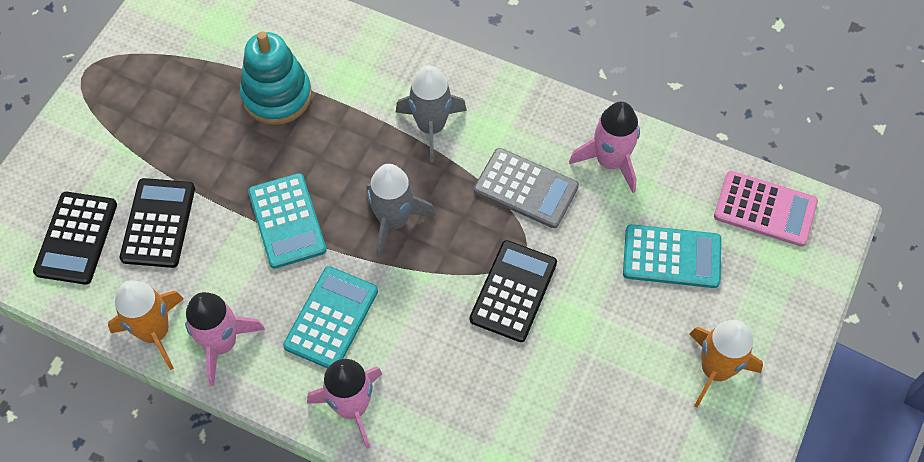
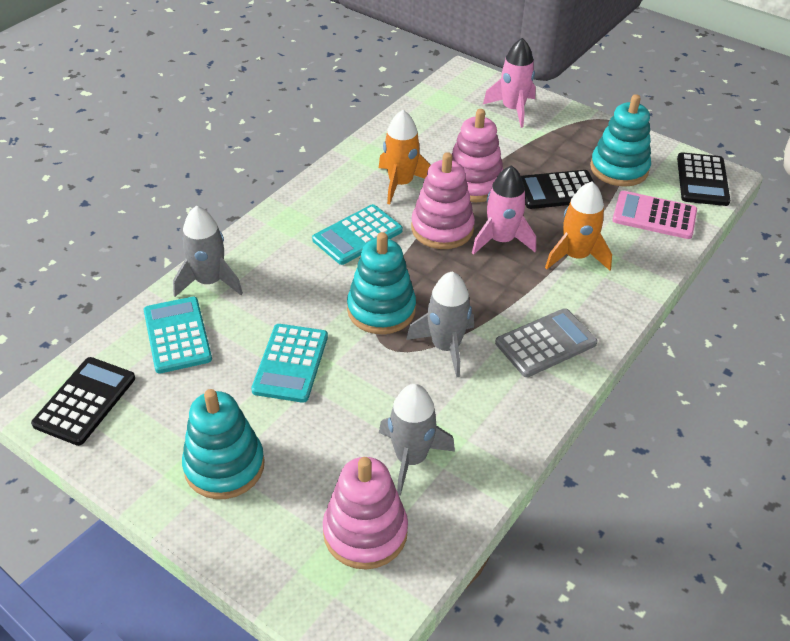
grey rocket: [366,164,436,258] [396,66,467,162] = 2 -> [173,206,243,297] [379,384,455,496] [406,271,474,378] = 3
pink rocket: [185,292,265,386] [307,359,382,449] [569,102,640,193] = 3 -> [472,165,536,255] [483,38,536,128] = 2
pink stacking toy: none = 0 -> [323,457,408,570] [411,152,475,249] [452,109,503,202] = 3
turquoise stacking toy: [240,31,312,125] = 1 -> [182,389,265,499] [347,232,416,334] [590,94,651,187] = 3

